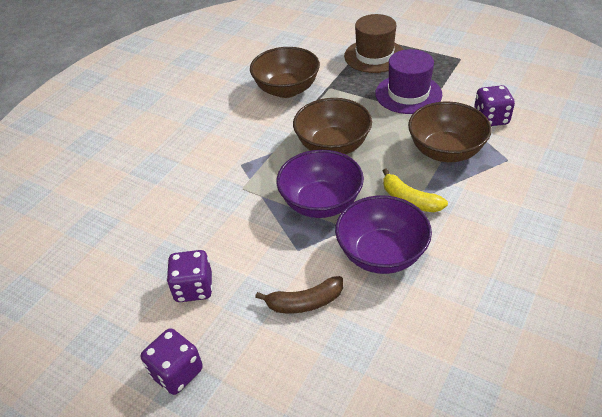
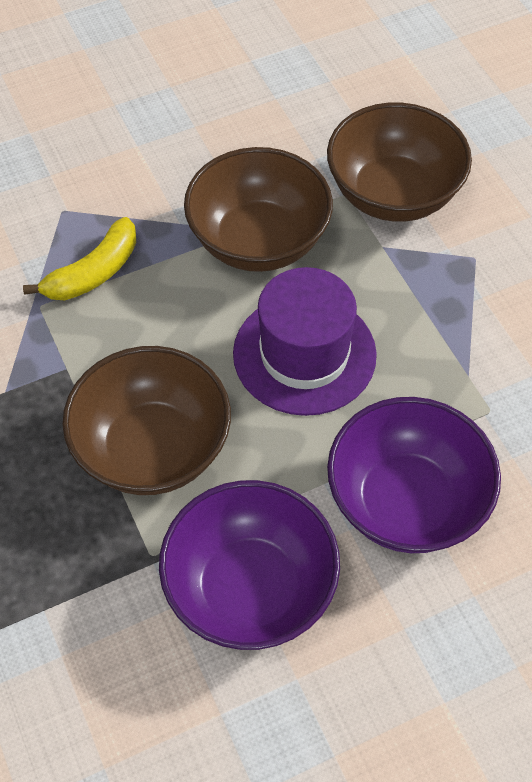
brown banana: [255,276,343,313] = 1 -> none = 0
brown hat: [344,14,404,73] = 1 -> none = 0
purple dice: [141,328,203,395] [166,250,212,302] [474,85,515,126] = 3 -> none = 0

